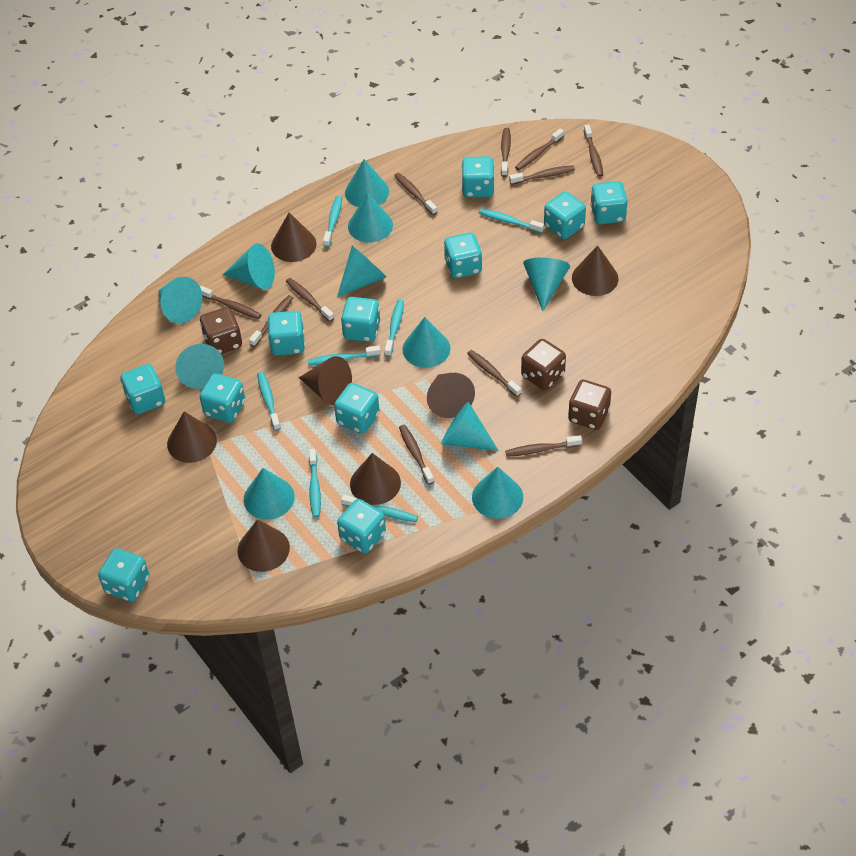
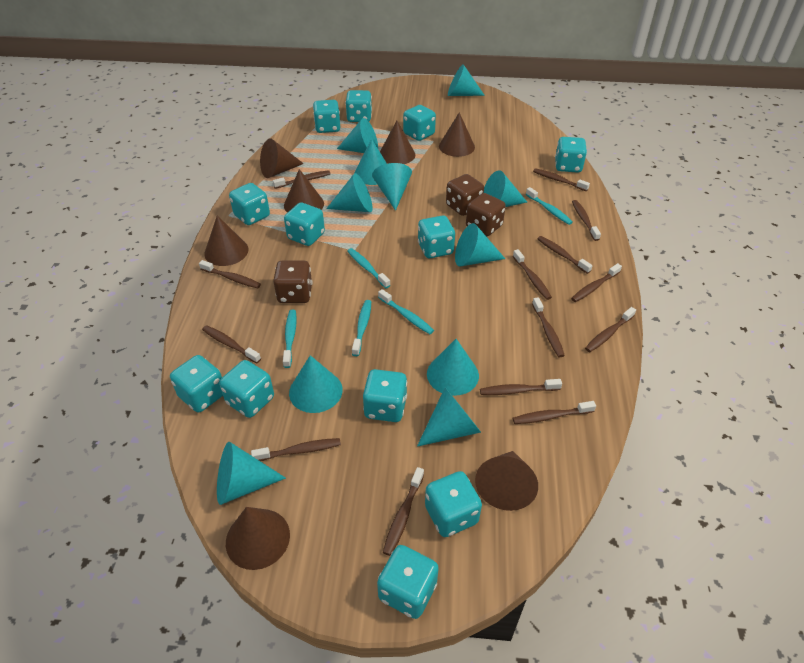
brown toothbrush: [200,286,261,319] [249,295,293,347] [286,278,334,322] [394,173,437,215] [399,425,434,485] [467,350,521,397] [501,128,511,177] [505,435,582,457] [509,165,575,185] [515,129,564,170] [584,125,603,177] = 11 -> [199,260,261,288] [202,325,261,363] [251,438,341,461] [273,170,330,189] [383,467,424,556] [480,379,562,395] [513,249,552,300] [513,401,596,424] [532,297,565,357] [533,168,590,191] [537,236,592,274] [571,263,622,302] [572,200,601,241] [585,307,636,352] = 14
turquoise dice: [98,548,150,602] [120,364,165,414] [200,373,245,423] [267,311,305,356] [334,383,380,434] [337,499,386,554] [341,297,380,342] [444,233,482,278] [461,156,495,198] [544,191,586,239] [590,181,628,224] = 11 -> [170,355,223,412] [219,360,274,418] [229,183,270,225] [284,203,325,246] [313,100,340,133] [345,90,372,122] [363,369,407,422] [377,545,439,619] [403,105,436,141] [418,215,455,258] [425,471,482,537] [555,137,587,173] = 12
turquoise toothbrush: [257,372,281,431] [308,346,381,366] [309,449,321,518] [323,195,342,247] [341,495,418,522] [385,299,404,357] [479,209,544,233] = 7 -> [283,310,297,368] [347,248,390,288] [352,300,371,356] [378,289,434,334] [526,187,573,225] = 5

